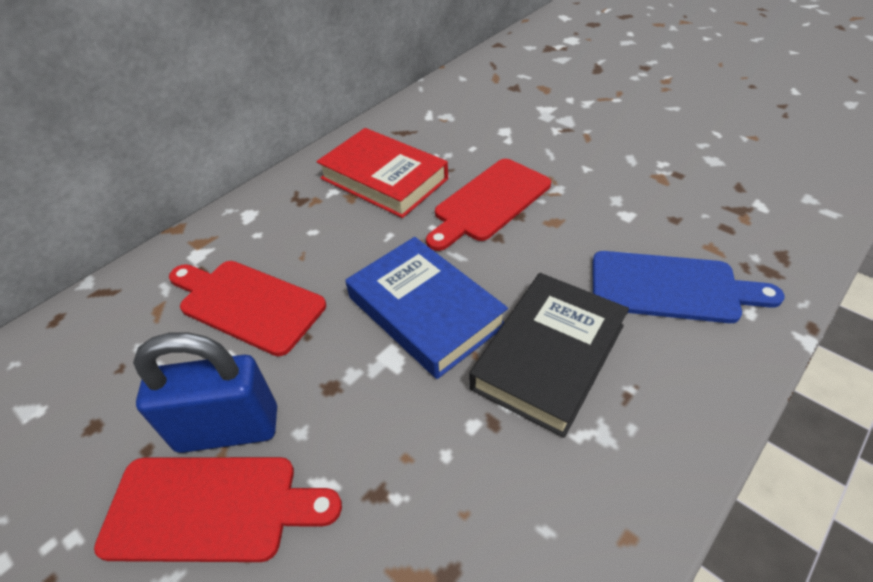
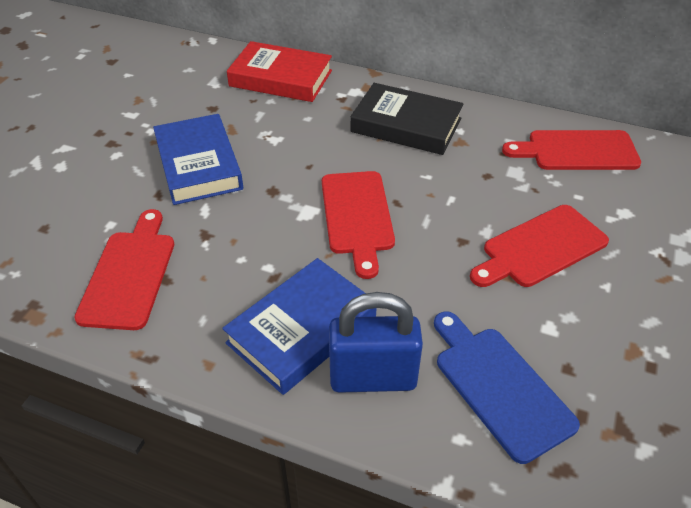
blue book: [346,237,508,379] = 1 -> [153,114,243,205] [222,258,376,395] = 2
red cutting board: [94,457,342,562] [169,261,326,356] [426,159,551,251] = 3 -> [74,209,174,330] [322,171,395,279] [470,205,609,287] [502,130,641,170] = 4

